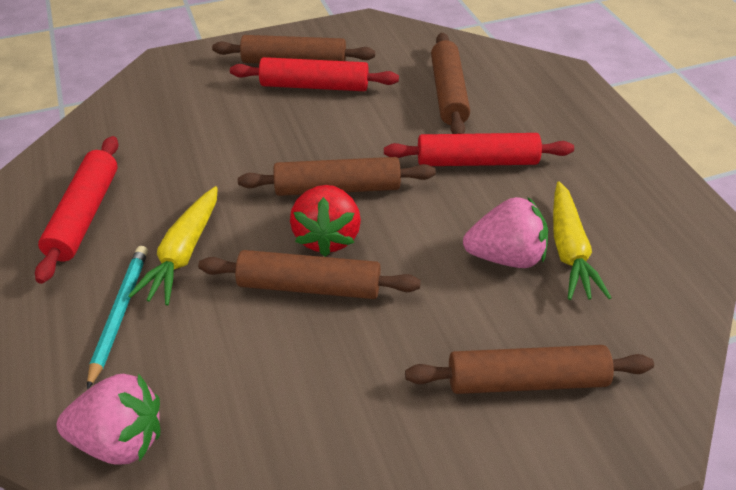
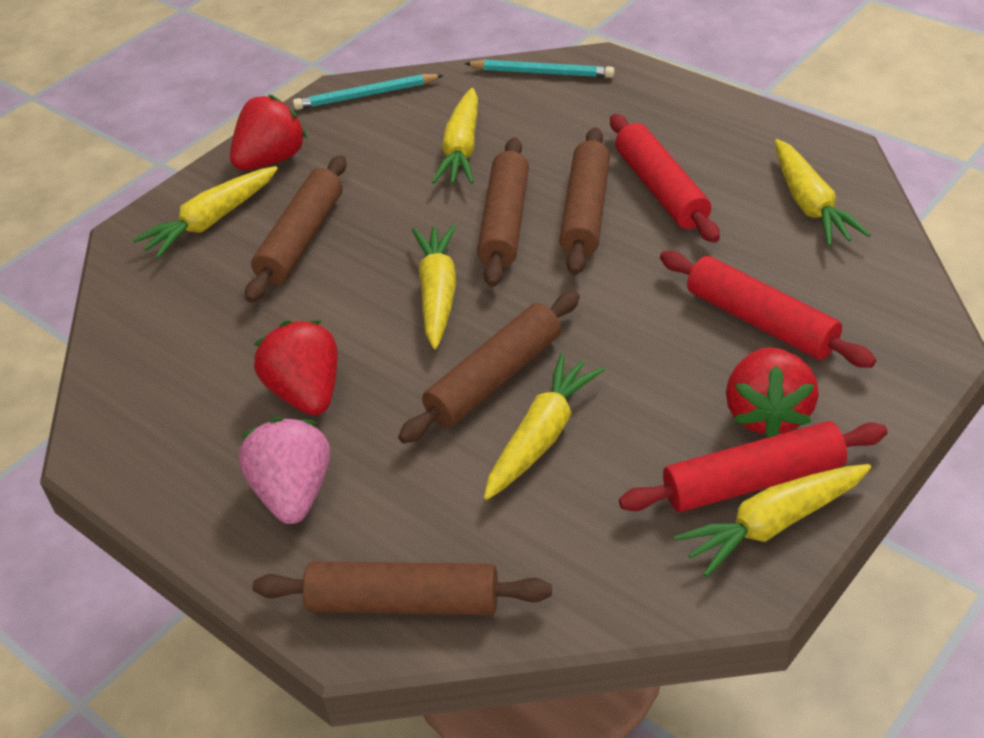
pink strawberry: [57,374,160,465] [463,197,548,268] = 2 -> [238,417,330,524] = 1
red strawberry: [290,185,361,257] = 1 -> [230,94,307,170] [254,320,338,415] [726,347,819,438] = 3
turquoise pencil: [87,246,148,390] = 1 -> [293,74,444,110] [465,59,615,78] = 2
yellow carrot: [128,186,218,306] [553,181,612,300] = 2 -> [133,166,278,259] [412,224,456,349] [432,88,478,184] [484,353,605,500] [674,464,871,577] [775,139,871,246] = 6

